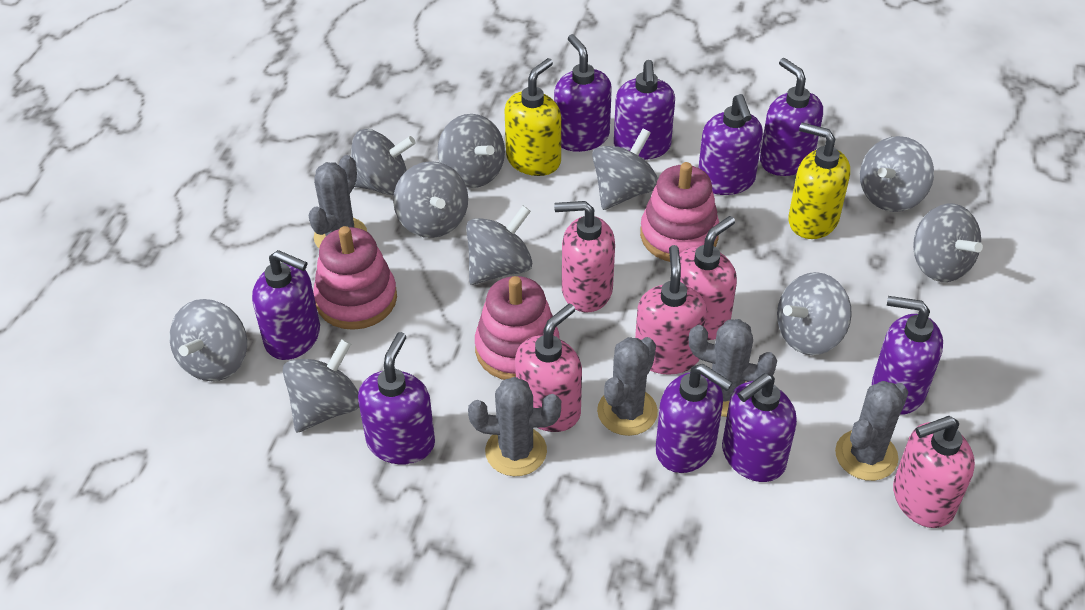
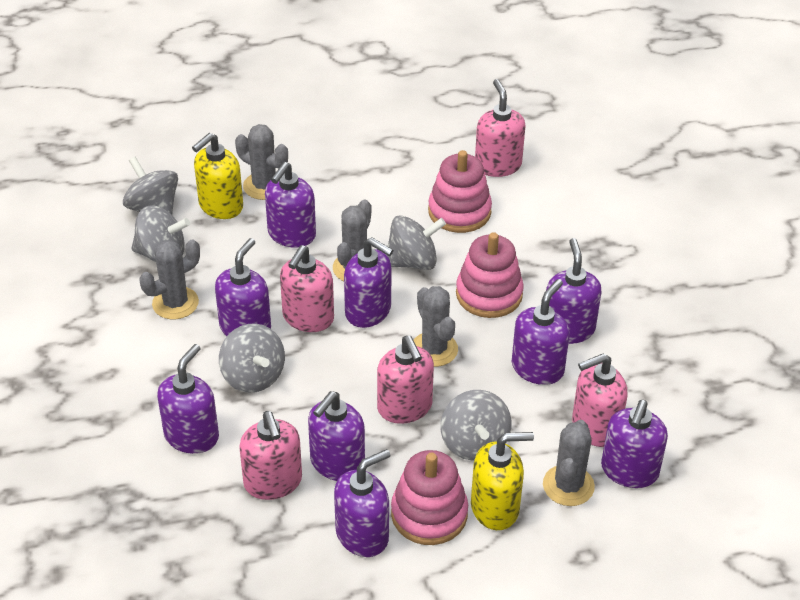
grey spinning top: [170,299,247,381] [283,339,359,433] [351,129,416,195] [393,161,468,238] [437,114,505,188] [466,206,532,285] [592,129,658,210] [777,272,852,355] [860,136,934,212] [913,204,983,282] = 10 -> [123,157,178,215] [131,206,190,262] [219,323,285,393] [387,215,446,270] [441,390,512,460] = 5

